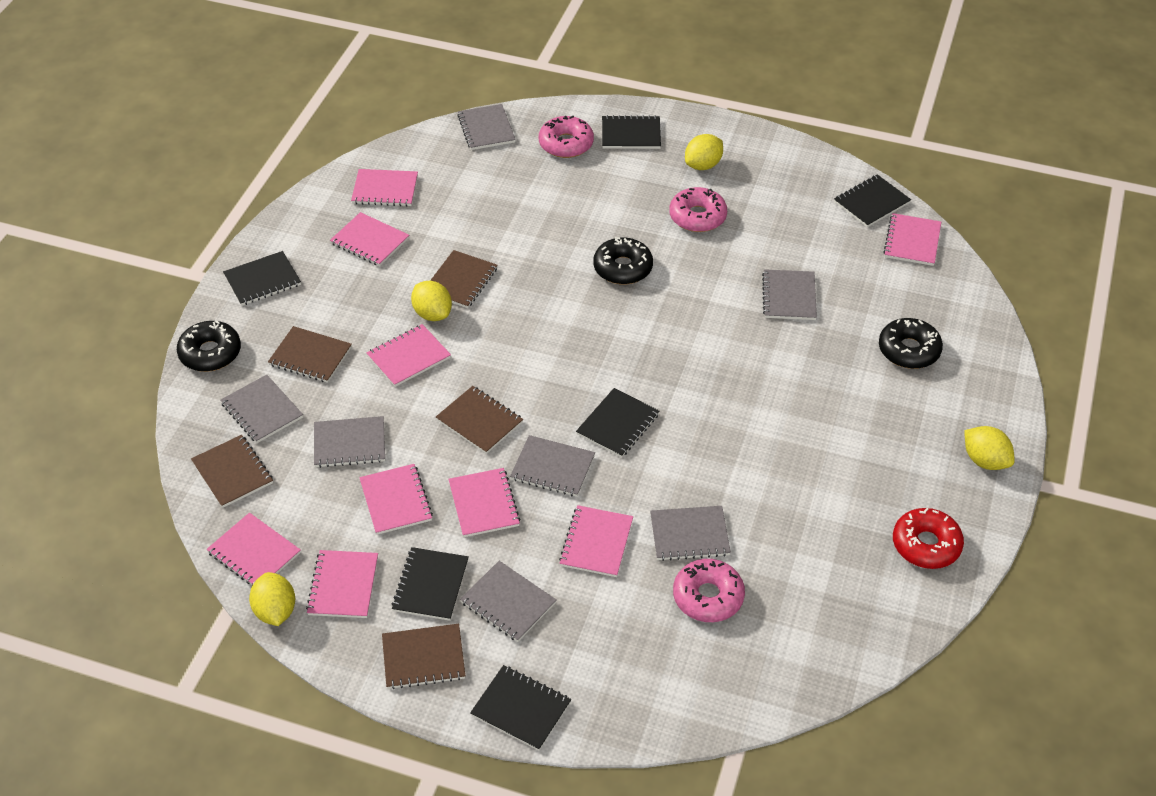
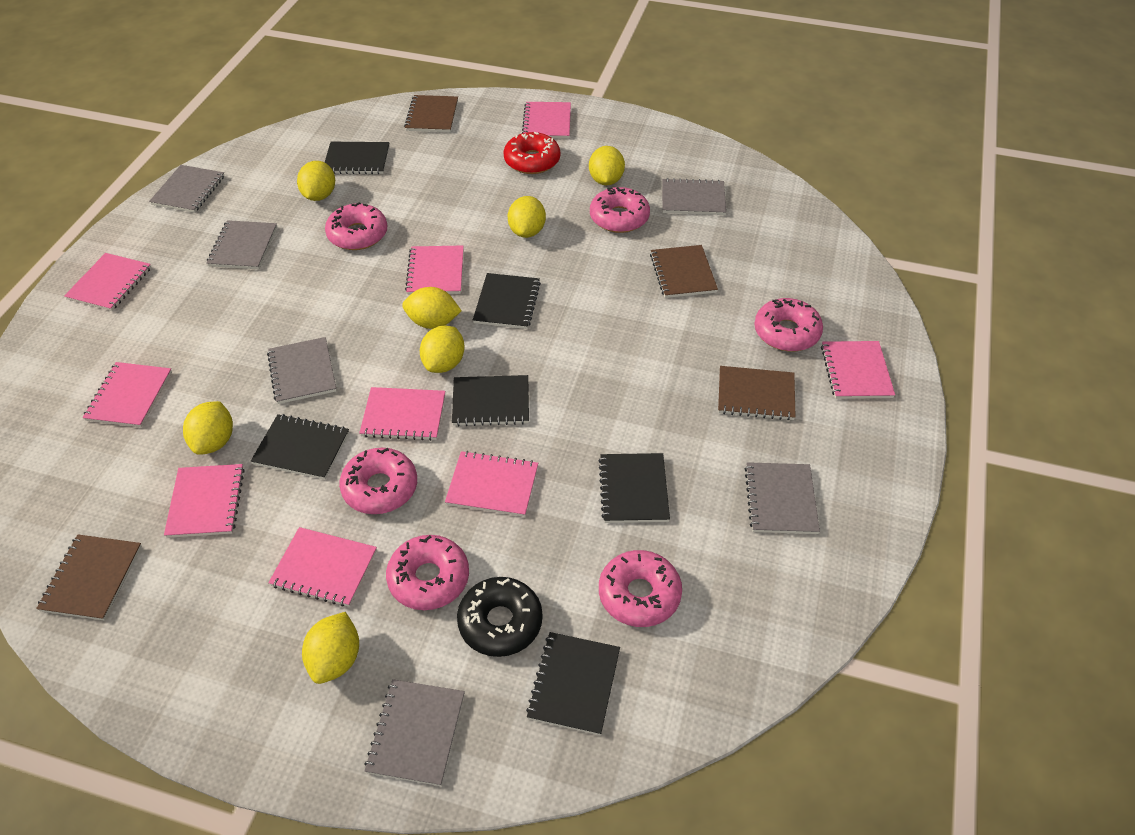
black donut: [177,320,241,372] [593,237,653,285] [879,318,943,369] = 3 -> [457,577,543,657] = 1
brown notebook: [191,435,273,508] [268,326,352,383] [382,624,465,689] [430,250,498,308] [436,386,523,454] = 5 -> [36,535,142,621] [404,95,458,132] [650,245,718,298] [718,366,796,421] = 4
grey notebook: [221,375,303,443] [314,416,385,468] [457,104,516,150] [460,561,556,642] [510,435,595,497] [650,506,731,561] [762,269,817,320] = 7 -> [149,165,224,213] [207,220,277,269] [267,337,336,404] [364,679,465,786] [662,178,726,215] [745,462,820,534] = 6
pink donut: [539,116,594,158] [669,187,727,232] [673,559,745,622] = 3 -> [325,202,387,250] [339,448,417,514] [386,535,469,610] [590,187,650,233] [599,550,682,627] [754,298,823,352] = 6
yellow lemon: [249,572,295,626] [411,281,452,321] [685,134,723,170] [964,426,1015,470] = 4 -> [183,401,233,455] [297,161,335,201] [302,612,359,684] [402,287,462,329] [420,326,465,373] [508,196,546,238] [589,146,625,185] = 7

